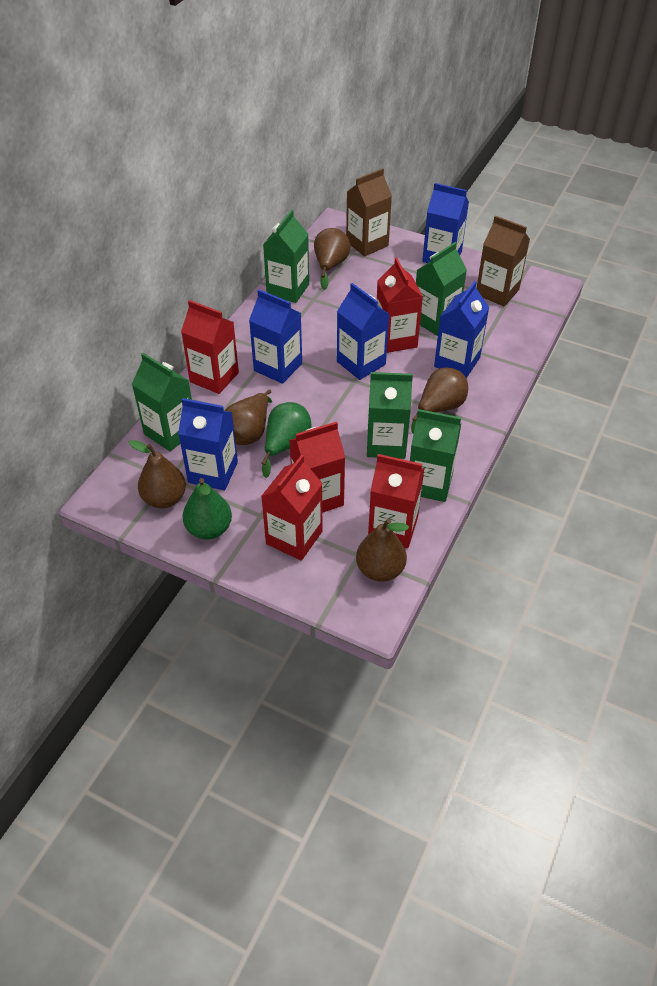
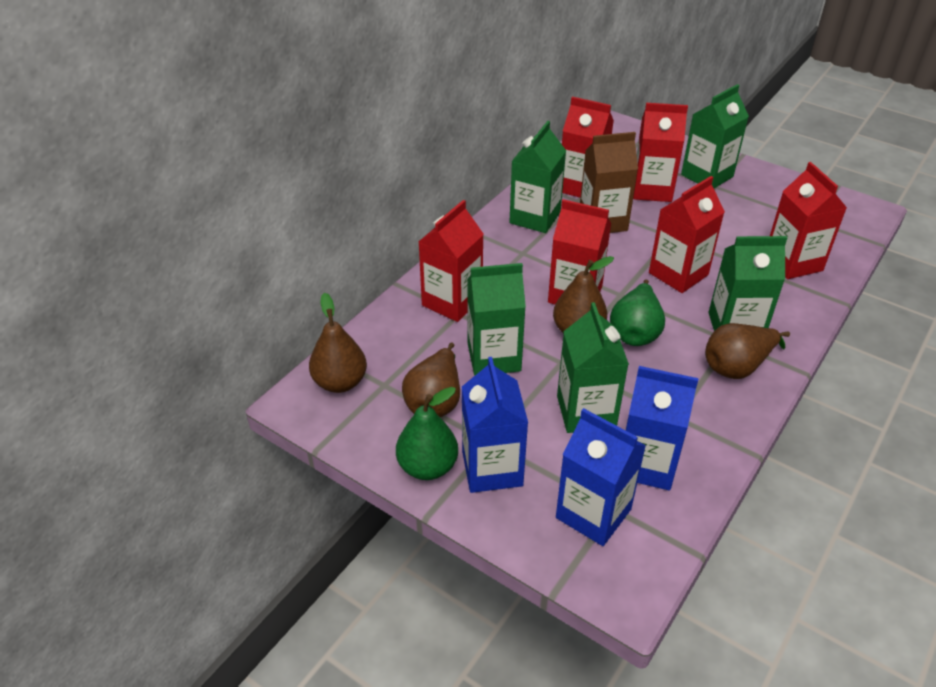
blue carton: [178,398,238,490] [249,289,302,384] [337,283,390,380] [422,183,469,263] [434,281,489,378] = 5 -> [462,357,528,493] [556,408,646,546] [626,366,699,490] = 3
brown carton: [346,168,392,256] [476,216,530,306] = 2 -> [580,132,638,233] = 1
brown pear: [129,440,186,508] [225,389,272,445] [314,228,351,290] [356,519,409,582] [411,368,468,434] = 5 -> [309,292,367,393] [402,343,460,417] [553,256,614,334] [705,323,790,379] = 4
red carton: [181,300,239,394] [261,455,323,561] [289,421,345,513] [368,454,424,548] [377,258,423,353] = 5 -> [419,200,484,322] [548,199,611,304] [562,97,614,197] [633,103,688,202] [649,176,725,293] [770,162,847,279] = 6

